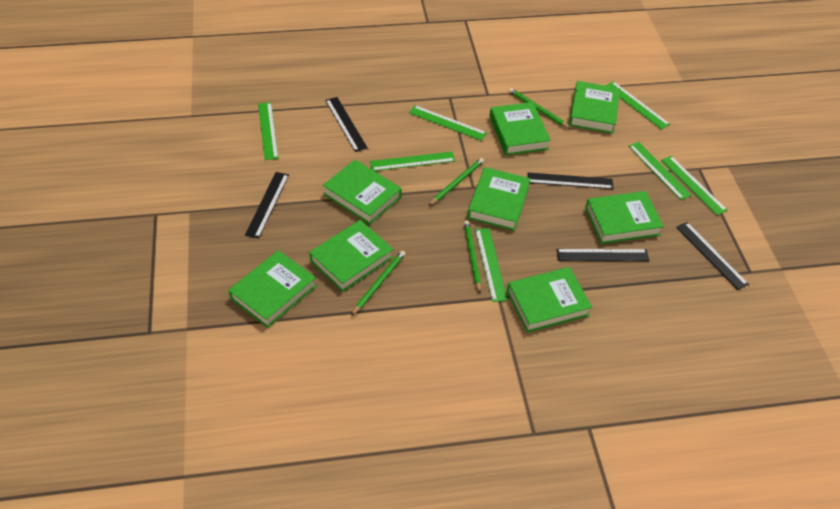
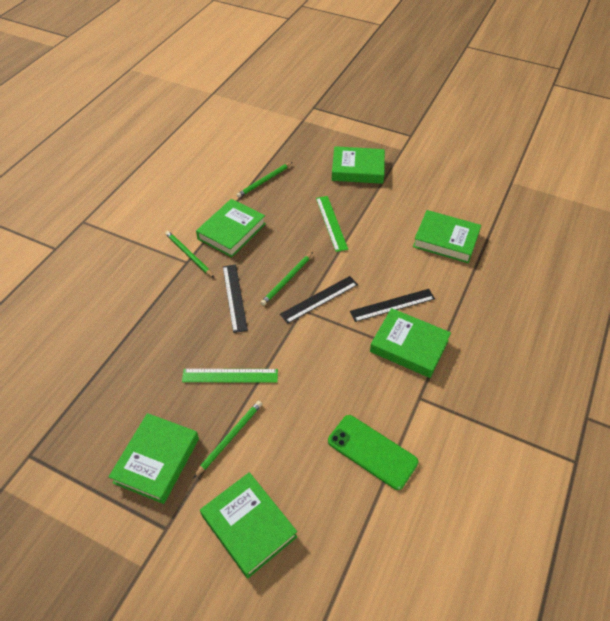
black ruler: [245,172,289,239] [325,97,368,152] [528,173,614,189] [556,249,649,261] [676,222,749,290] = 5 -> [223,264,248,333] [280,276,358,324] [350,289,435,322] = 3
green book: [228,250,316,328] [309,220,393,292] [323,160,402,225] [467,167,530,231] [489,102,551,155] [507,267,592,333] [569,81,620,134] [585,191,664,244] = 8 -> [109,413,199,504] [196,199,266,257] [200,472,297,578] [332,146,385,184] [370,308,451,378] [413,210,481,263] = 6
green phone: none = 0 -> [328,415,418,490] = 1
green ruler: [258,102,279,160] [370,152,455,171] [409,105,487,141] [475,228,508,302] [605,81,670,130] [628,142,692,200] [661,156,728,215] = 7 -> [182,369,278,383] [316,196,348,252] = 2

